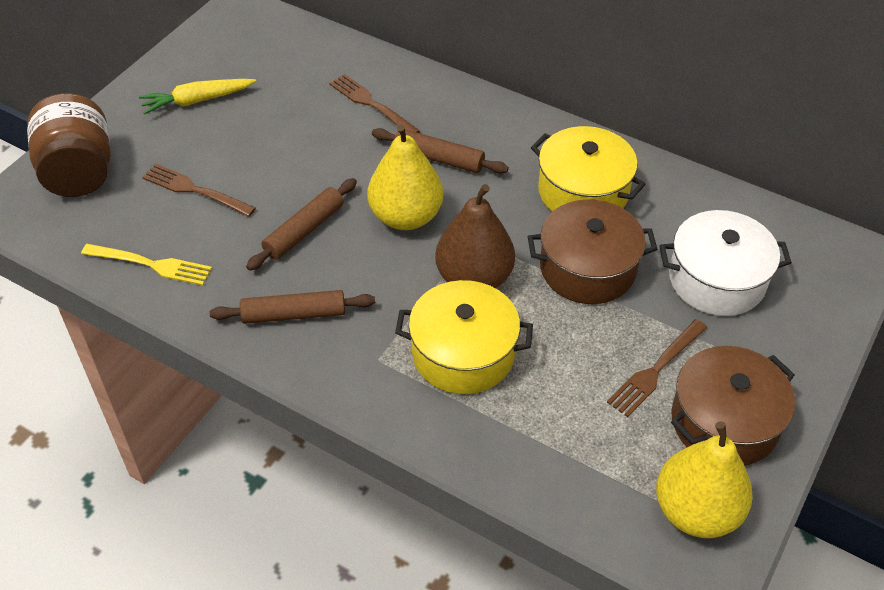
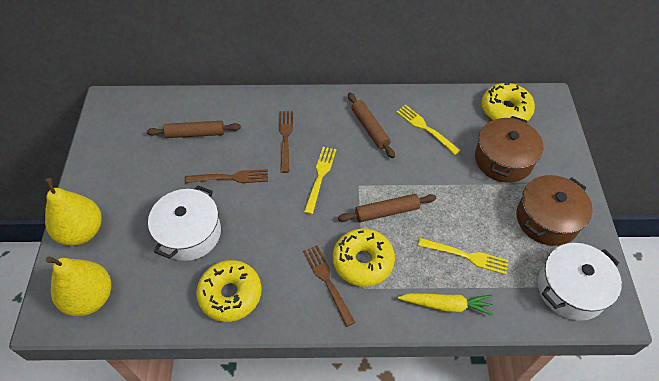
brown jar: [27,93,111,197] = 1 -> none = 0
brown pear: [435,184,515,288] = 1 -> none = 0
white pot: [659,210,792,316] = 1 -> [148,185,221,261] [538,243,622,321] = 2
yellow donut: none = 0 -> [196,260,262,322] [333,228,395,287] [482,83,535,121] = 3
yellow fork: [81,244,212,286] = 1 -> [304,147,336,214] [396,105,461,155] [418,238,509,275] = 3
yellow pot: [395,280,533,394] [531,126,645,211] = 2 -> none = 0

